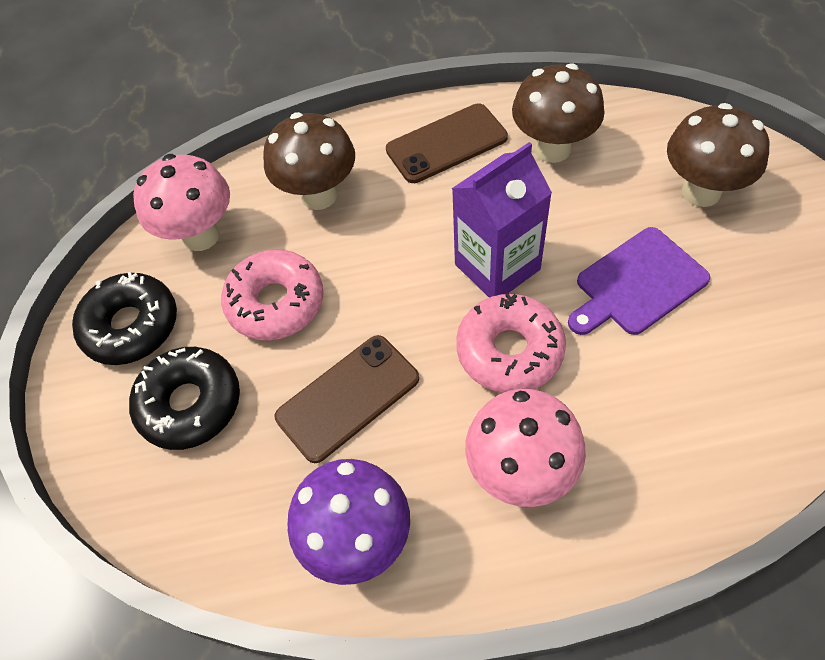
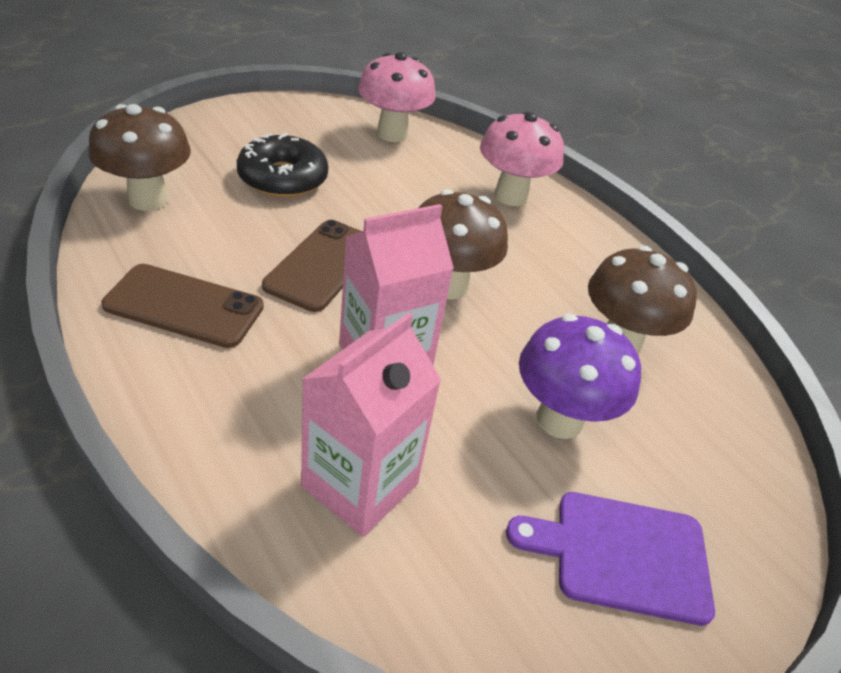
black donut: [72,272,177,365] [129,347,240,450] = 2 -> [237,132,328,198] = 1
pink carton: none = 0 -> [301,312,441,537] [339,204,454,365] = 2
pink donut: [221,250,323,341] [456,293,566,393] = 2 -> none = 0
purple carton: [452,142,552,298] = 1 -> none = 0

